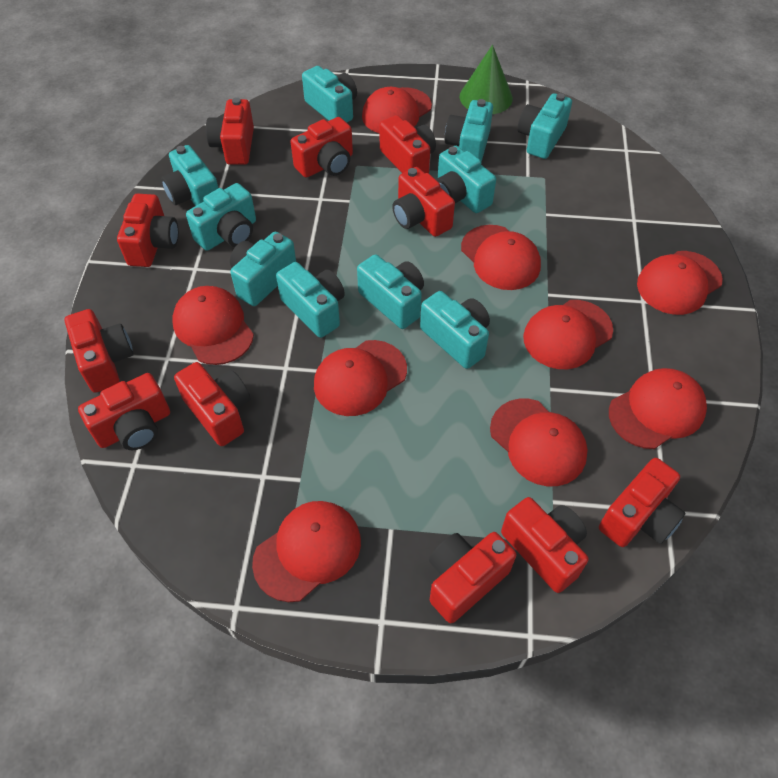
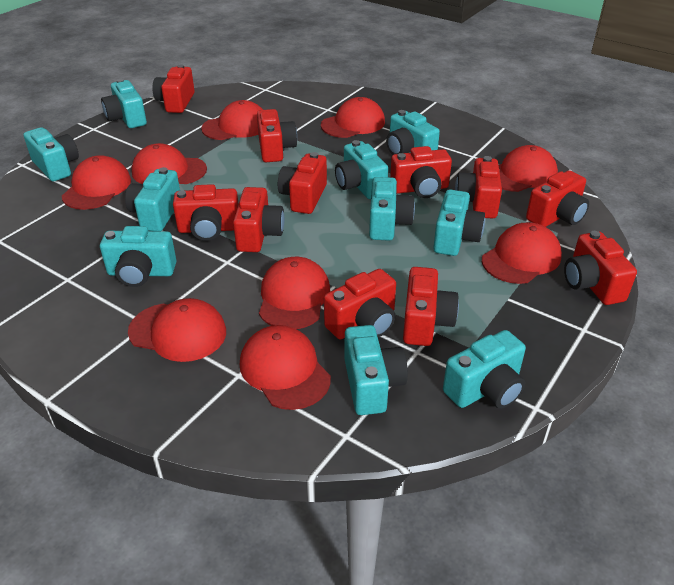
green cone: [459,45,513,114] = 1 -> none = 0

